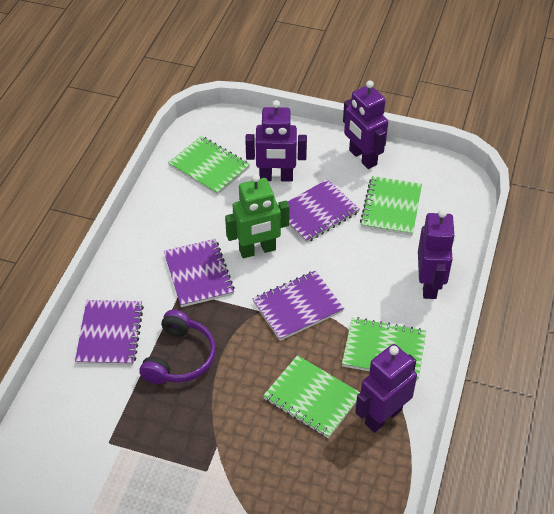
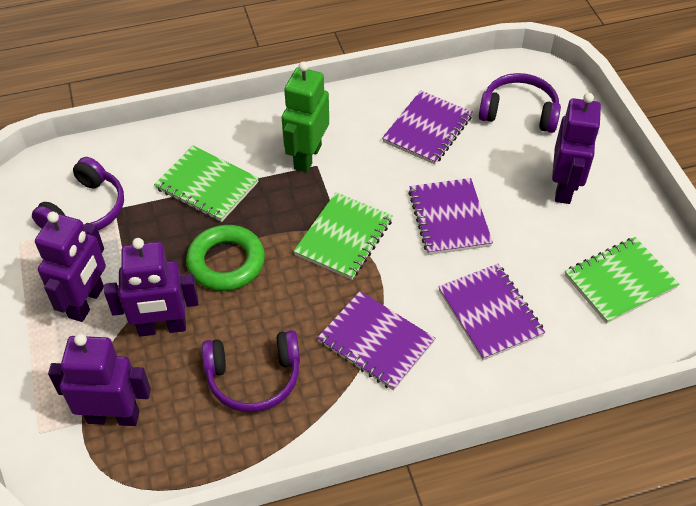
green notebook: [168,136,250,195] [263,355,360,438] [342,317,426,380] [360,176,422,236] = 4 -> [154,146,259,222] [293,192,393,280] [565,237,680,324] = 3
green ring: none = 0 -> [186,225,265,291] = 1
purple headphones: [139,310,216,384] = 1 -> [32,157,124,230] [202,330,300,412] [479,73,561,133] = 3

